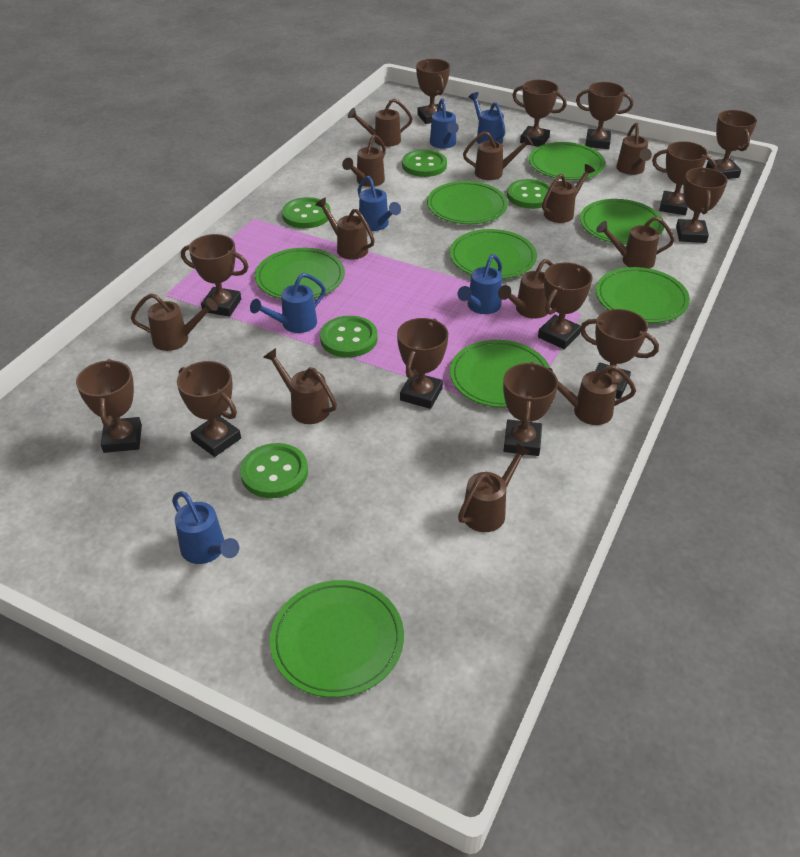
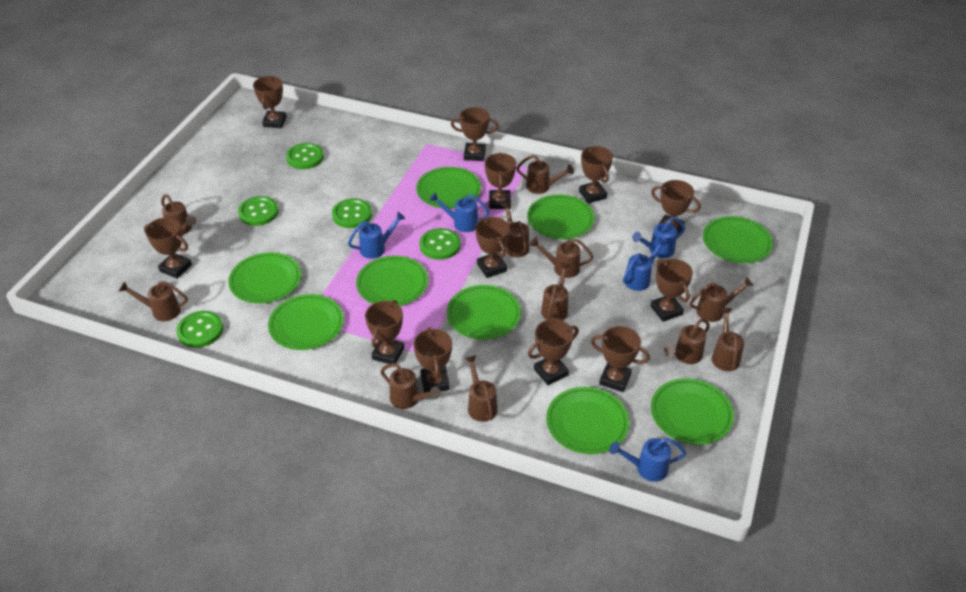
blue watering can: [172,491,239,564] [250,273,326,333] [358,176,401,231] [430,98,459,149] [458,254,502,314] [468,92,506,144] = 6 -> [348,212,406,259] [429,192,490,232] [609,438,686,482] [623,238,668,291] [632,217,685,258] = 5
brown trophy: [76,359,142,453] [177,361,241,457] [181,234,249,317] [397,318,448,409] [416,59,450,124] [503,362,558,456] [512,80,567,147] [538,262,593,349] [576,82,633,149] [580,309,659,399] [652,141,717,215] [676,168,728,243] [706,110,757,179] = 13 -> [144,217,192,279] [253,76,287,128] [365,300,404,364] [413,327,452,393] [451,107,498,161] [475,217,510,278] [485,153,516,209] [528,319,579,385] [579,146,613,203] [591,326,650,392] [651,180,701,234] [651,259,693,322] = 12
brown watering can: [131,293,218,351] [263,348,337,424] [315,197,375,259] [342,134,386,187] [348,99,413,147] [458,443,531,532] [463,131,533,180] [498,259,553,319] [542,164,595,223] [548,365,636,425] [596,216,675,269] [616,123,652,175] = 12 -> [119,281,188,321] [161,194,197,235] [380,363,440,409] [465,355,498,422] [502,202,529,257] [517,155,574,194] [530,237,593,278] [541,263,571,321] [664,319,710,364] [690,277,754,322] [712,308,744,371] = 11
green plate: [255,248,345,299] [270,580,404,698] [427,181,508,224] [450,229,537,279] [450,340,550,408] [529,142,605,180] [580,199,664,245] [596,267,690,323] = 8 -> [228,252,301,303] [268,294,344,350] [356,256,428,306] [416,167,481,209] [447,285,521,340] [527,194,595,239] [546,387,629,454] [651,378,734,445] [703,216,773,263] = 9

